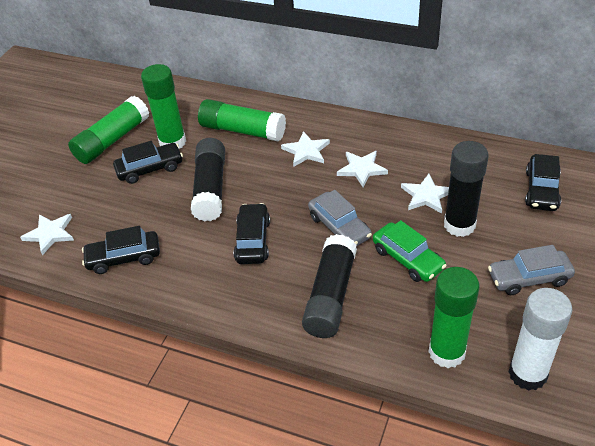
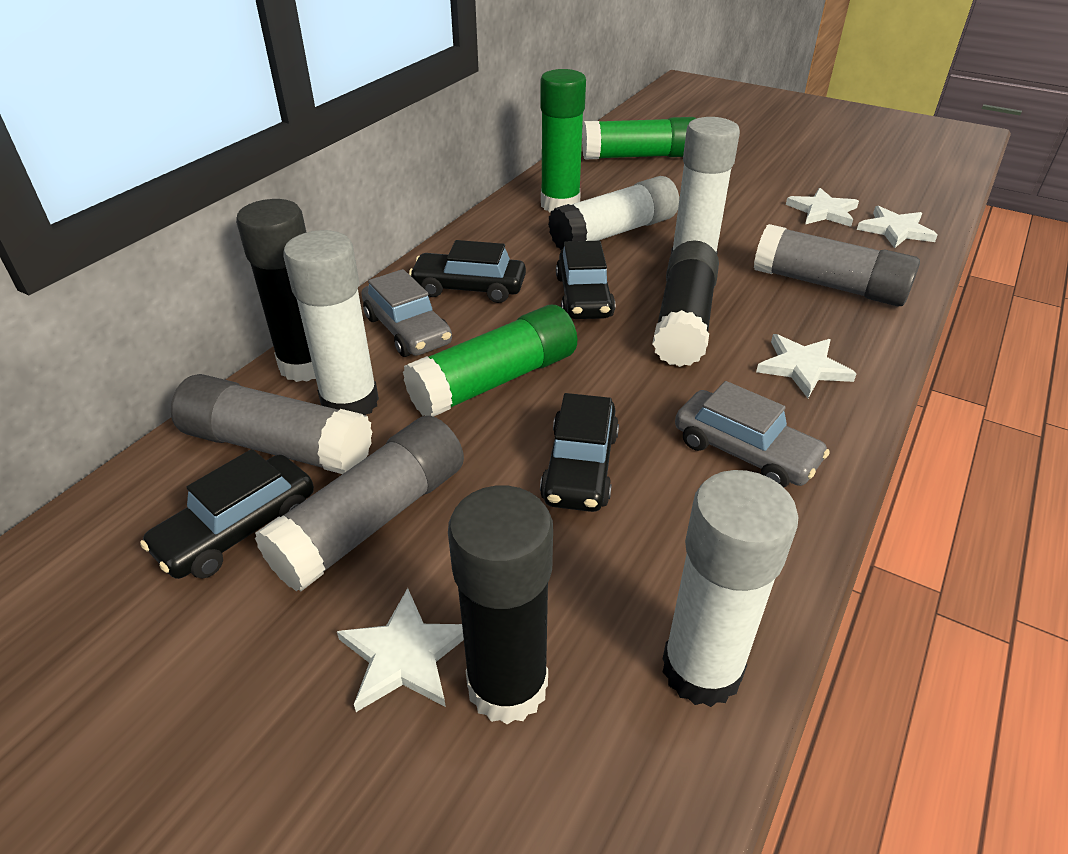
green car: [373,220,447,282] = 1 -> none = 0
green glue stick: [68,96,149,164] [141,64,186,149] [198,99,286,142] [429,267,480,368] = 4 -> [403,305,577,417] [540,69,586,212] [582,117,697,160] = 3
grey glue stick: none = 0 -> [171,374,372,474] [255,416,464,591] [754,224,920,306] = 3
white glue stick: [509,288,572,391] = 1 -> [283,230,379,415] [548,176,679,250] [662,470,799,707] [671,117,740,254] = 4

